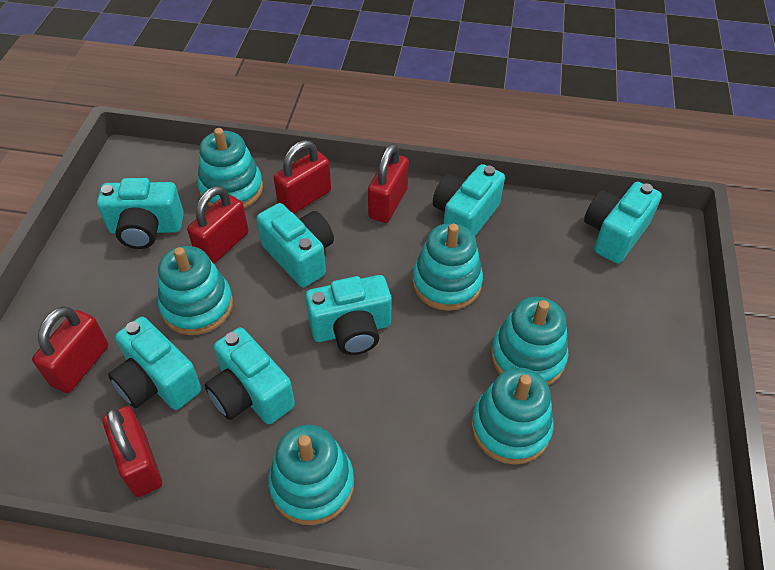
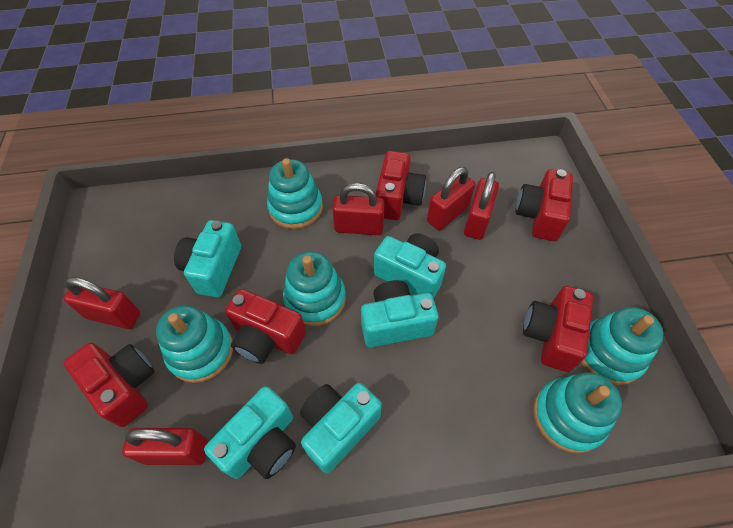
red camera: none = 0 -> [64,343,155,427] [225,289,306,364] [376,151,426,220] [516,169,573,241] [523,286,593,372] = 5
turquoise camera: [97,178,184,249] [108,317,202,410] [205,327,295,424] [256,203,334,287] [305,275,392,355] [433,164,505,236] [584,182,662,264] = 7 -> [174,220,241,297] [204,386,296,479] [300,383,382,473] [361,280,439,348] [374,233,446,299] = 5
turquoise stacking toy: [158,246,233,335] [197,128,263,209] [268,425,354,525] [412,223,483,311] [471,368,554,464] [491,297,568,385] = 6 -> [156,305,233,383] [267,158,323,229] [283,251,346,326] [533,372,622,454] [581,307,664,385] = 5

